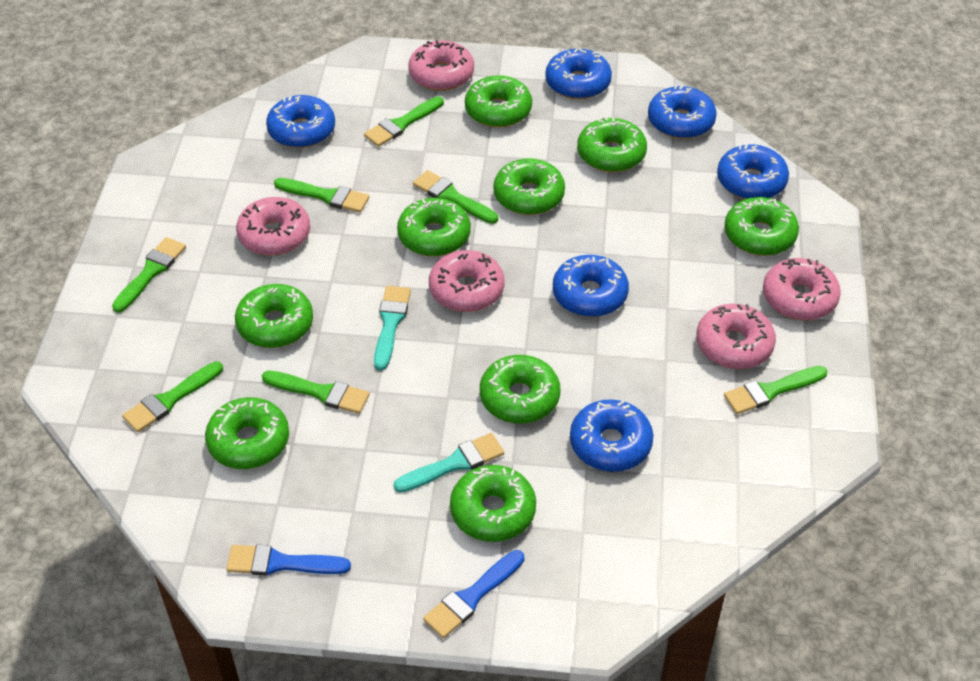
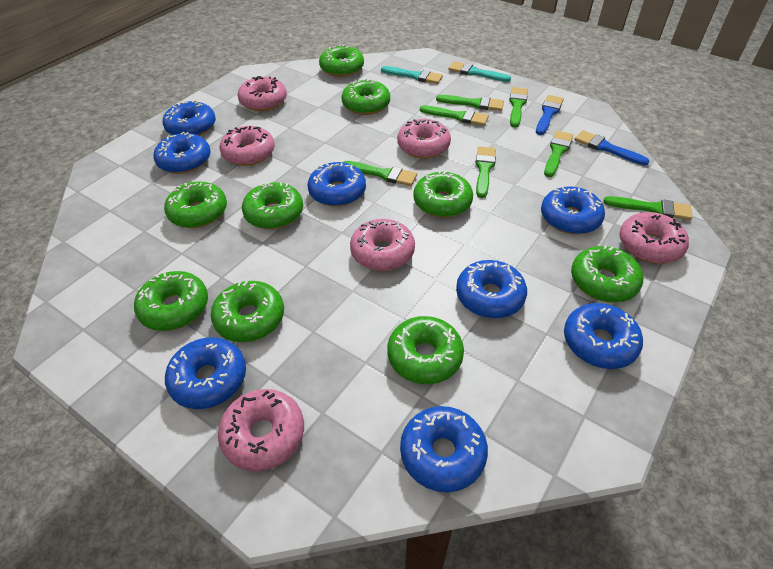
blue donut: [266,95,335,148] [545,48,612,99] [553,255,629,317] [570,399,653,472] [648,85,717,139] [717,144,789,199] = 6 -> [154,132,211,174] [162,100,216,136] [165,337,246,409] [308,162,366,207] [400,406,488,492] [456,260,527,318] [541,186,605,234] [564,303,643,369] = 8
pink donut: [236,197,310,256] [408,40,474,91] [429,250,504,312] [697,304,776,369] [763,258,841,320] = 5 -> [218,389,304,471] [220,126,275,166] [237,76,287,111] [350,219,415,271] [397,119,451,158] [619,212,689,264] = 6

